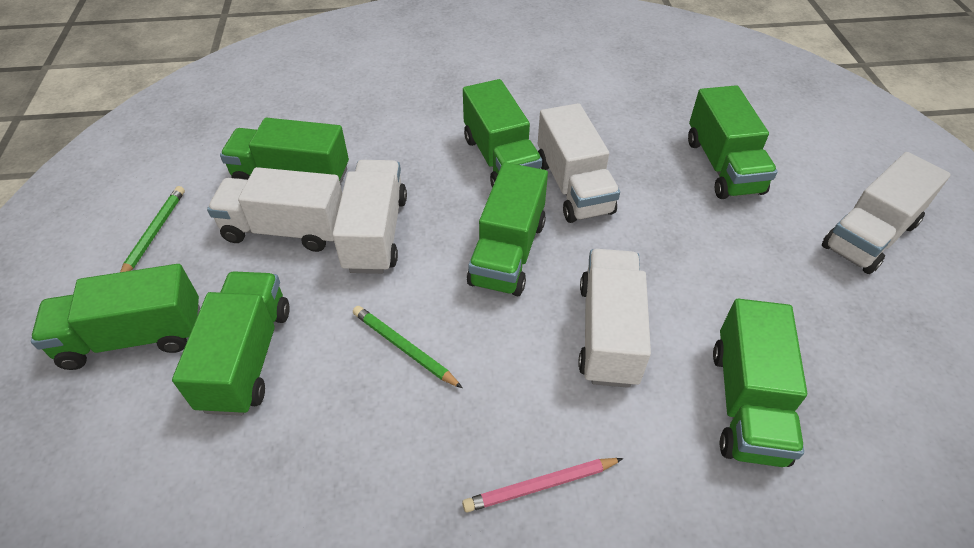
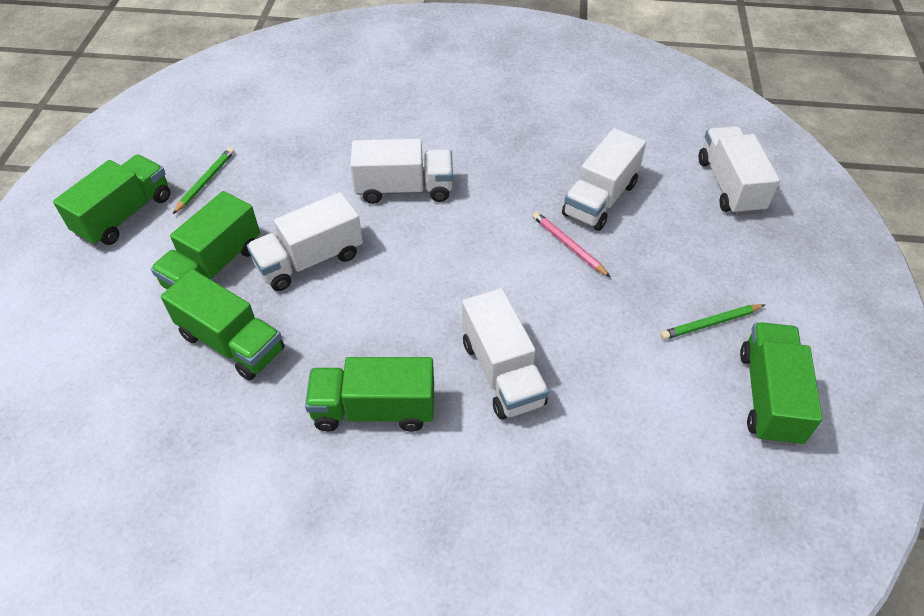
green truck: [31,264,200,370] [172,272,290,416] [220,118,349,185] [463,79,542,188] [467,162,548,296] [688,85,778,199] [713,299,807,467] = 7 -> [53,154,171,246] [151,191,260,290] [161,269,284,380] [305,357,434,432] [740,322,822,446] = 5

